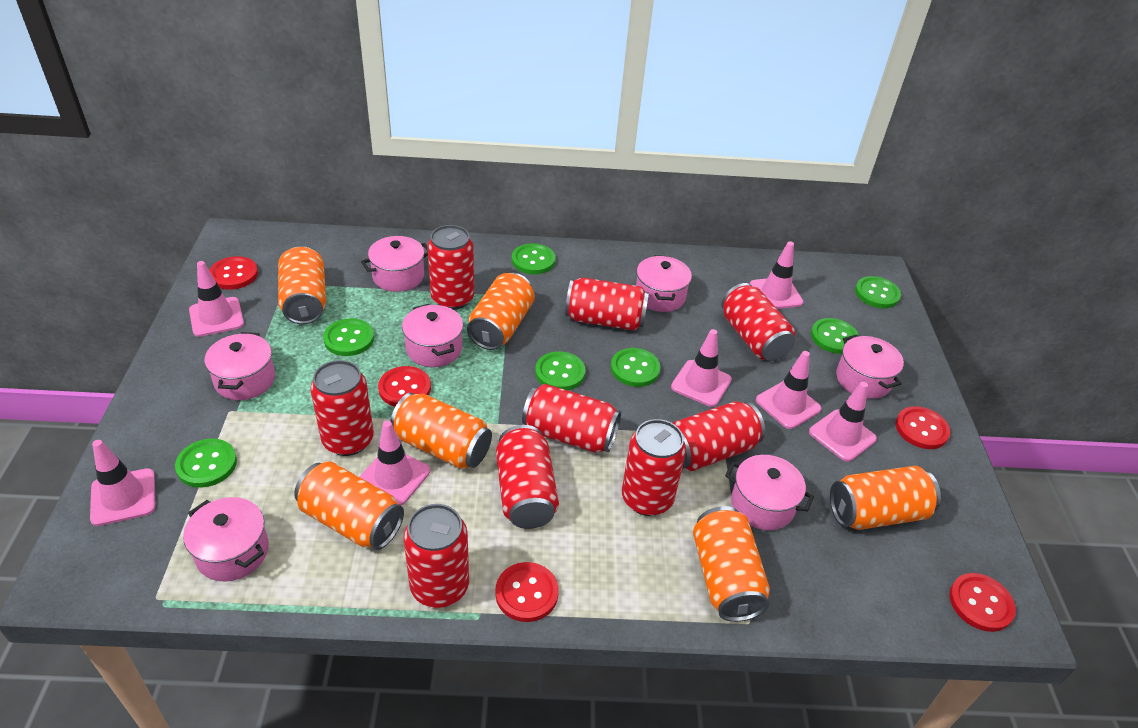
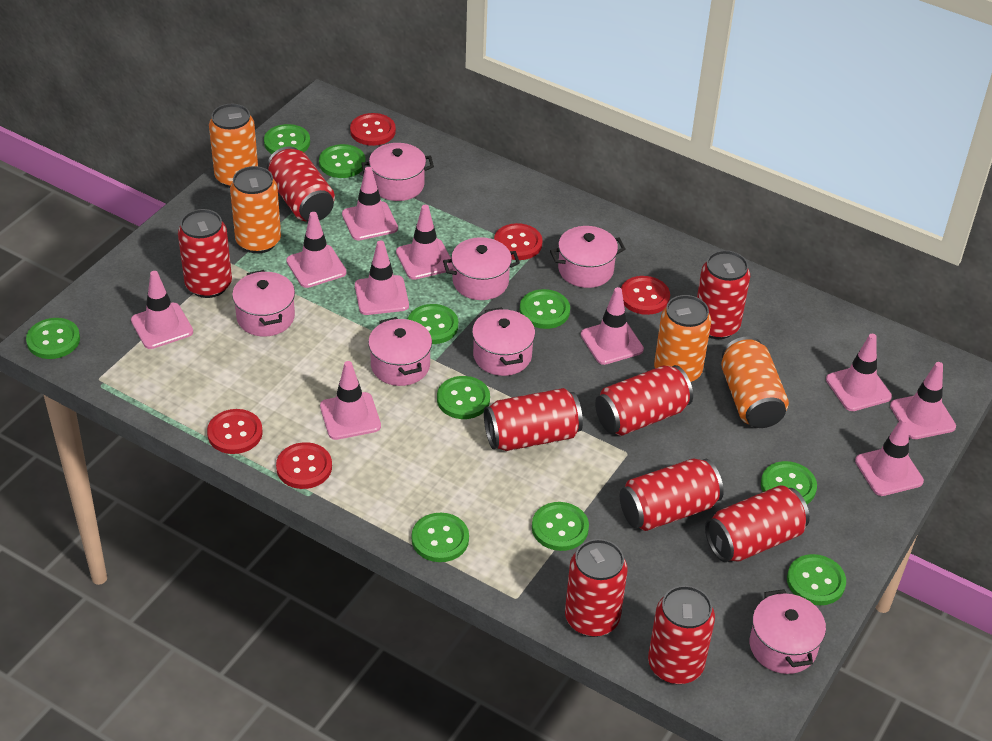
green button: [175,439,237,488] [323,318,374,356] [512,243,556,274] [535,351,586,390] [611,348,661,387] [811,318,859,354] [855,276,901,308] = 7 -> [26,318,80,359] [264,124,310,154] [319,144,366,178] [408,304,458,344] [412,513,469,562] [437,376,490,419] [520,289,570,329] [532,502,589,551] [761,461,817,504] [787,554,846,605] = 10
orange can: [278,246,326,324] [294,461,404,550] [390,393,492,469] [467,273,535,350] [693,506,770,622] [830,466,941,530] = 6 -> [209,104,258,188] [230,166,281,254] [654,295,711,382] [721,336,789,428] = 4
pink traffic cone: [90,440,155,526] [189,261,244,337] [359,421,430,506] [671,329,732,407] [750,241,803,309] [756,351,821,429] [809,382,877,462] = 7 -> [131,271,193,349] [286,212,347,288] [320,361,381,440] [342,167,398,241] [355,240,409,315] [396,205,453,280] [581,287,644,365] [826,334,892,411] [855,417,924,496] [890,362,956,439] = 10

